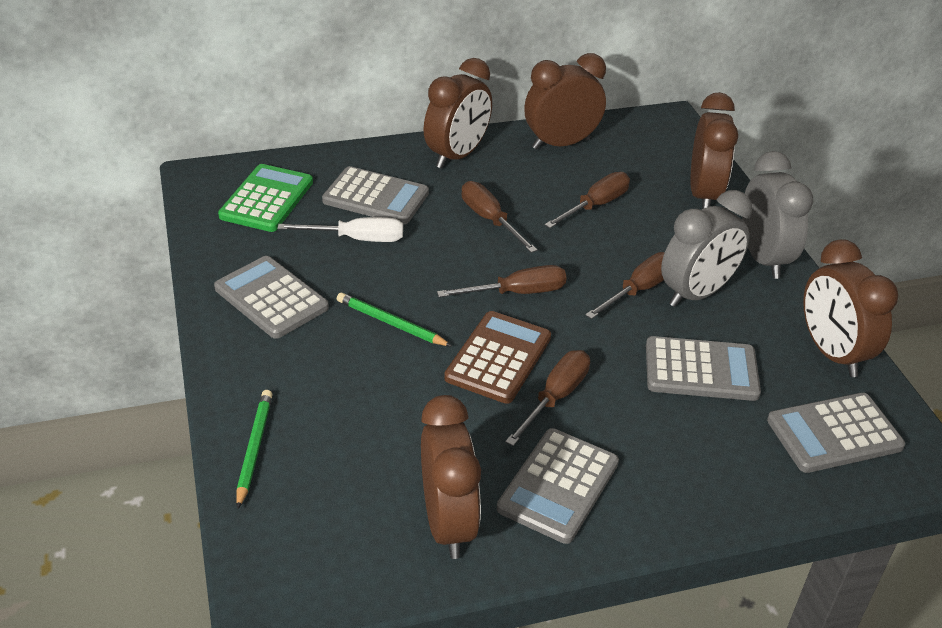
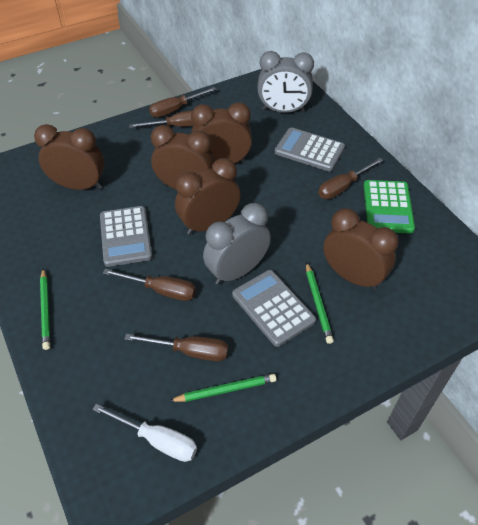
brown calculator: [444,311,551,404] = 1 -> none = 0
green pencil: [237,390,273,509] [337,293,452,346] = 2 -> [40,268,50,350] [170,374,276,402] [306,262,334,344] = 3
grey calculator: [214,256,329,339] [322,166,429,225] [497,428,619,544] [646,336,761,401] [767,393,905,473] = 5 -> [100,206,152,267] [232,270,316,347] [275,127,345,171] = 3

